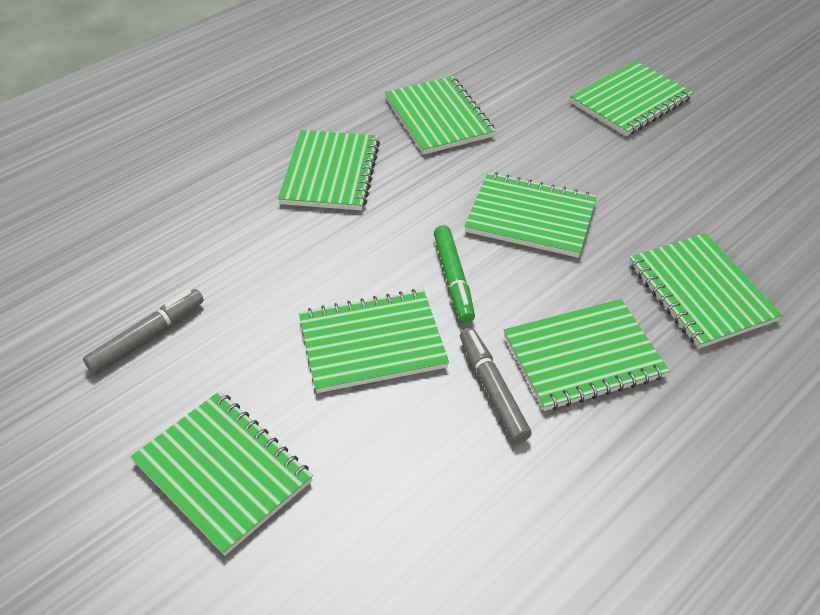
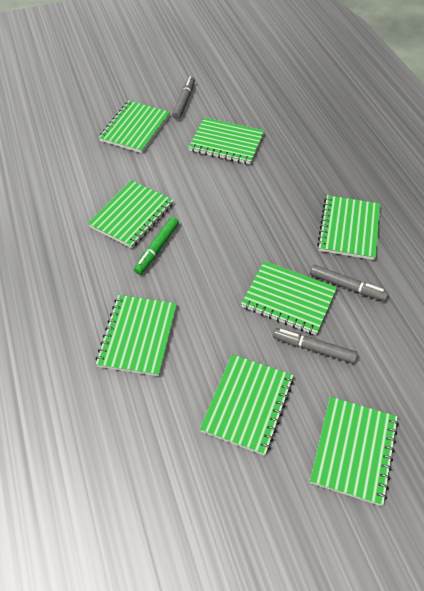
grey marker: [83,289,204,373] [460,328,532,443] = 2 -> [172,77,195,120] [273,328,358,363] [310,265,388,301] = 3

